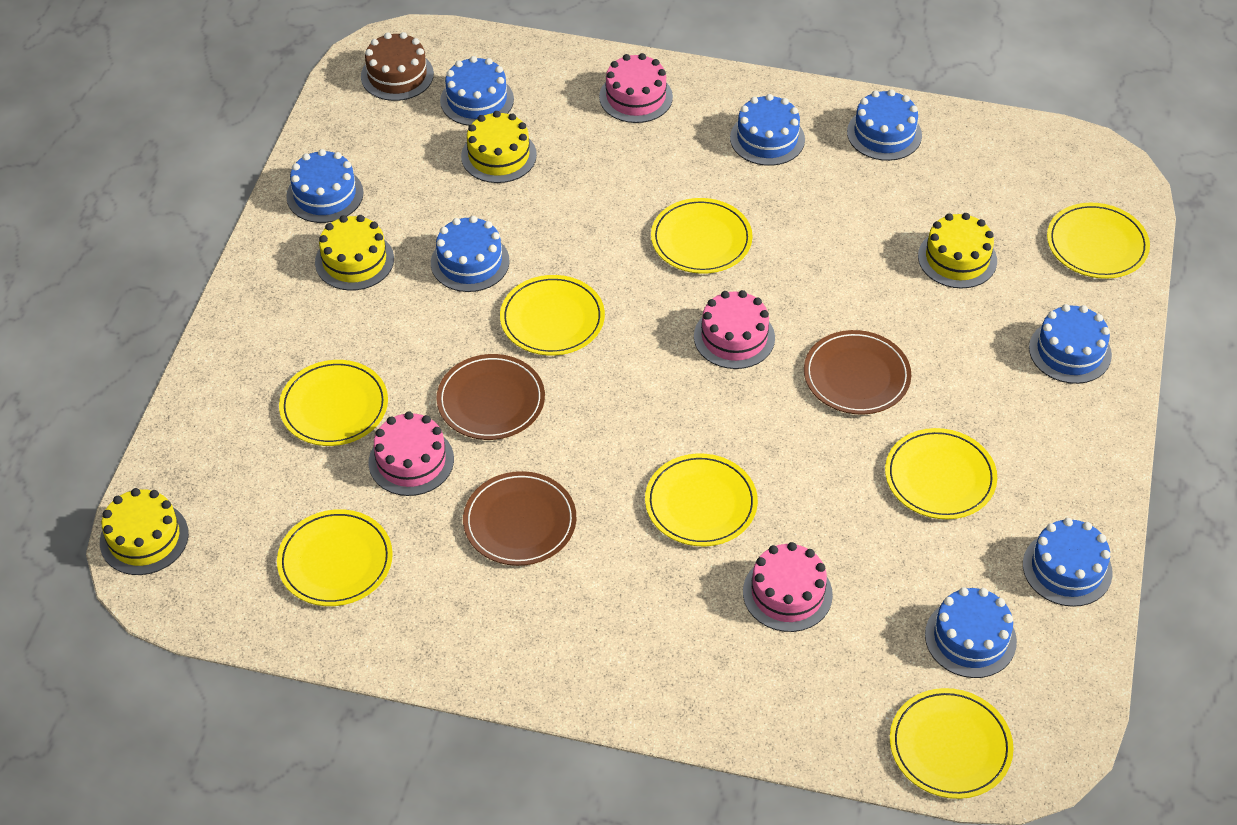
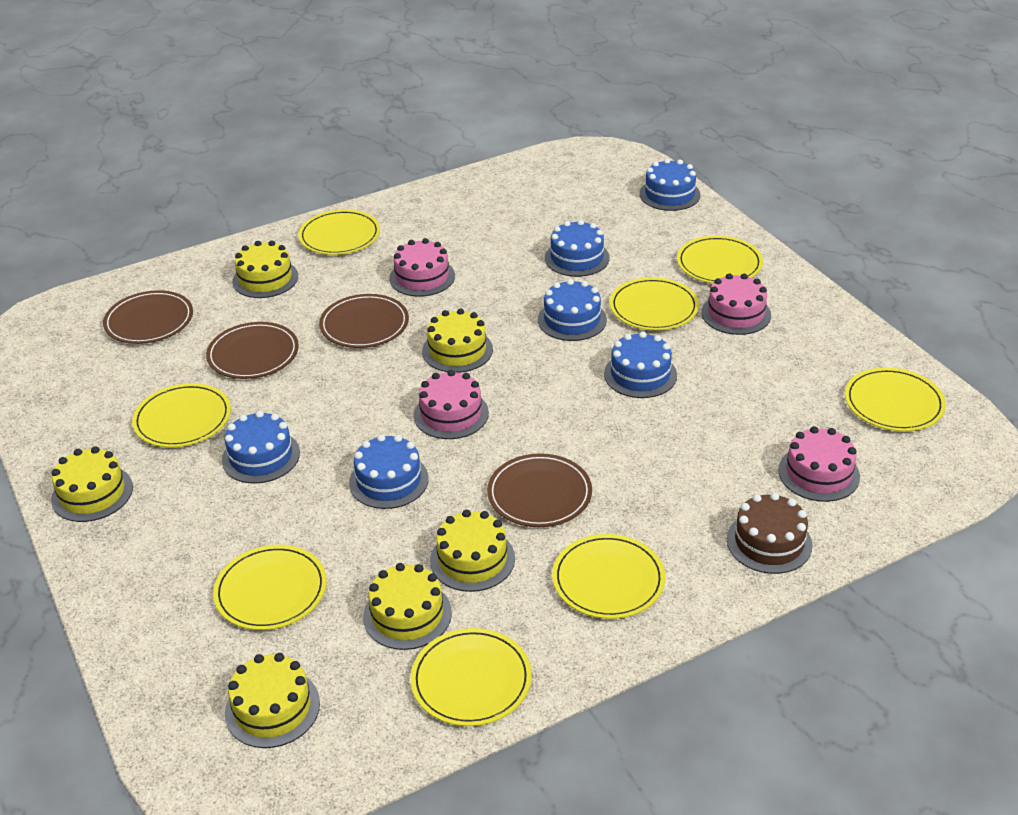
blue cake: [286,149,364,223] [431,216,510,292] [440,56,514,126] [730,94,805,166] [847,89,922,161] [925,587,1017,678] [1023,518,1113,607] [1029,304,1112,384] = 8 -> [222,411,300,484] [349,434,429,509] [538,279,607,341] [545,220,609,277] [604,331,677,398] [639,158,701,211] = 6
brown plate: [436,354,545,440] [463,471,576,566] [804,330,911,414] = 3 -> [103,290,193,344] [206,322,299,379] [319,294,409,348] [487,453,592,527] = 4
yellow cake: [100,488,189,575] [315,215,394,291] [461,111,537,183] [918,213,997,288] = 4 -> [51,446,133,522] [225,653,320,748] [232,241,298,298] [363,563,452,650] [422,308,493,373] [430,510,515,592] = 6

